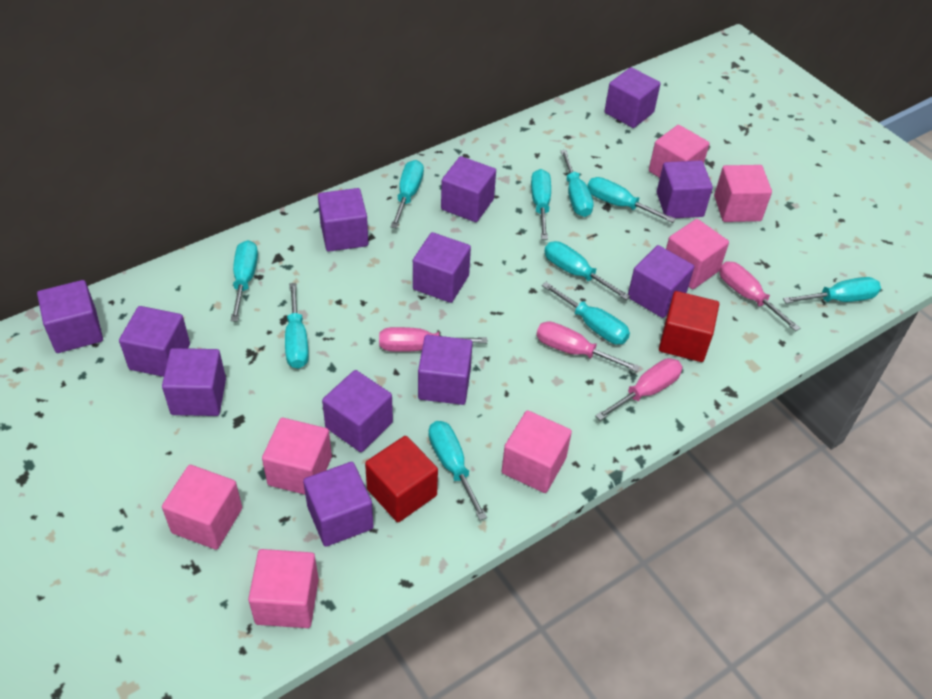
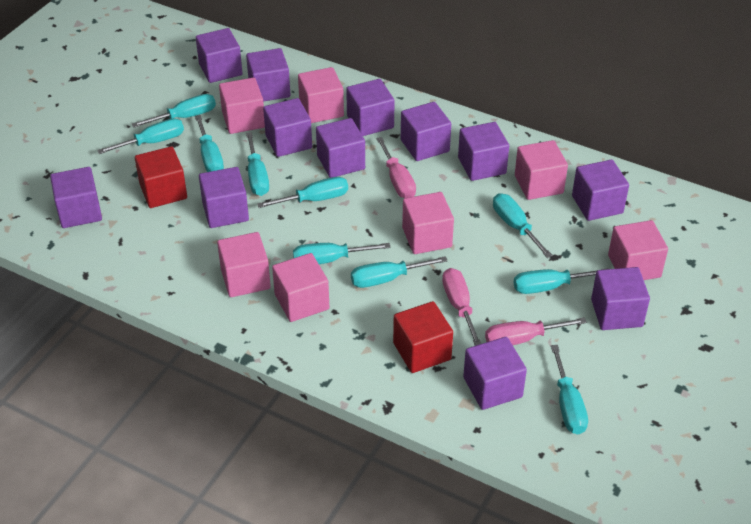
pink screwdriver: [379,327,488,352] [536,321,640,372] [595,358,682,421] [719,261,800,331] = 4 -> [376,137,416,198] [442,268,481,346] [485,318,587,345] = 3

